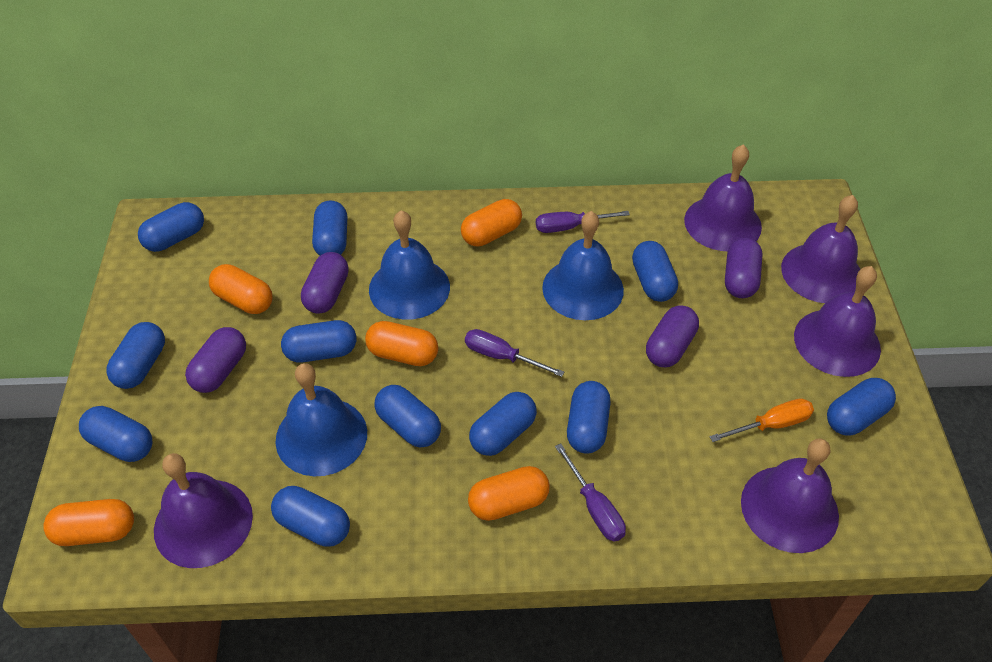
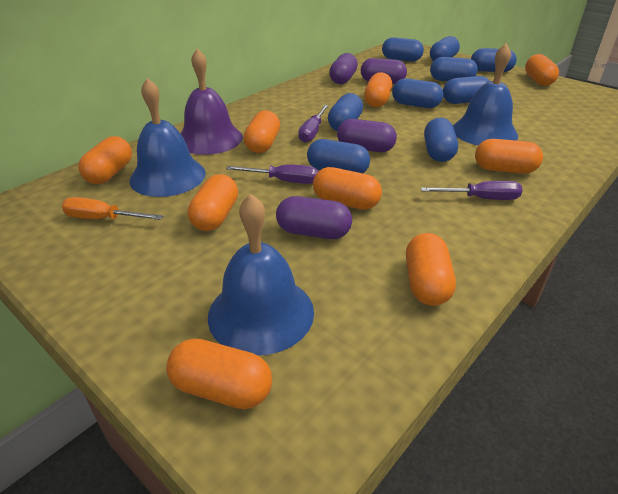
blue capsule: [79,406,152,462] [106,322,165,389] [138,202,204,252] [271,486,350,547] [281,320,356,362] [312,201,347,256] [374,385,441,448] [469,392,537,456] [567,381,610,454] [632,241,678,302] [827,378,896,436] = 11 -> [307,139,370,173] [328,93,363,131] [382,37,424,62] [392,78,443,108] [424,118,458,162] [430,36,460,61] [430,57,478,81] [443,76,490,104] [471,48,517,72] = 9
orange capsule: [43,499,134,546] [209,264,273,314] [365,321,438,366] [461,199,522,246] [468,466,550,521] = 5 -> [78,136,132,184] [166,339,272,409] [188,174,238,231] [244,110,280,153] [313,167,382,210] [364,72,392,107] [406,233,456,306] [475,139,543,174] [525,54,559,86] = 9
purple bell: [154,453,253,568] [684,144,762,251] [741,438,839,553] [781,195,860,303] [794,266,881,377] = 5 -> [180,49,243,155] = 1

